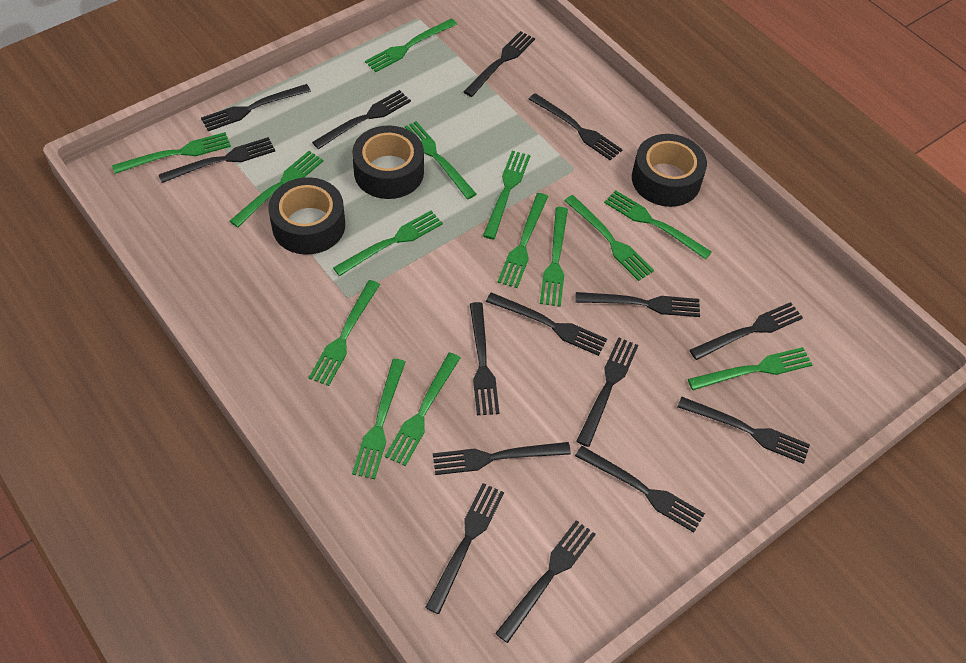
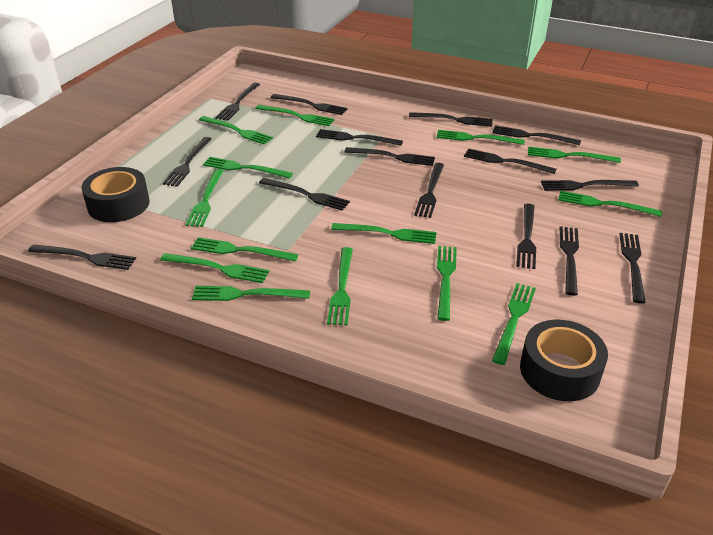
black tape: [268,177,345,255] [352,125,424,199] [632,134,707,207] = 3 -> [81,167,150,222] [520,320,608,401] = 2

